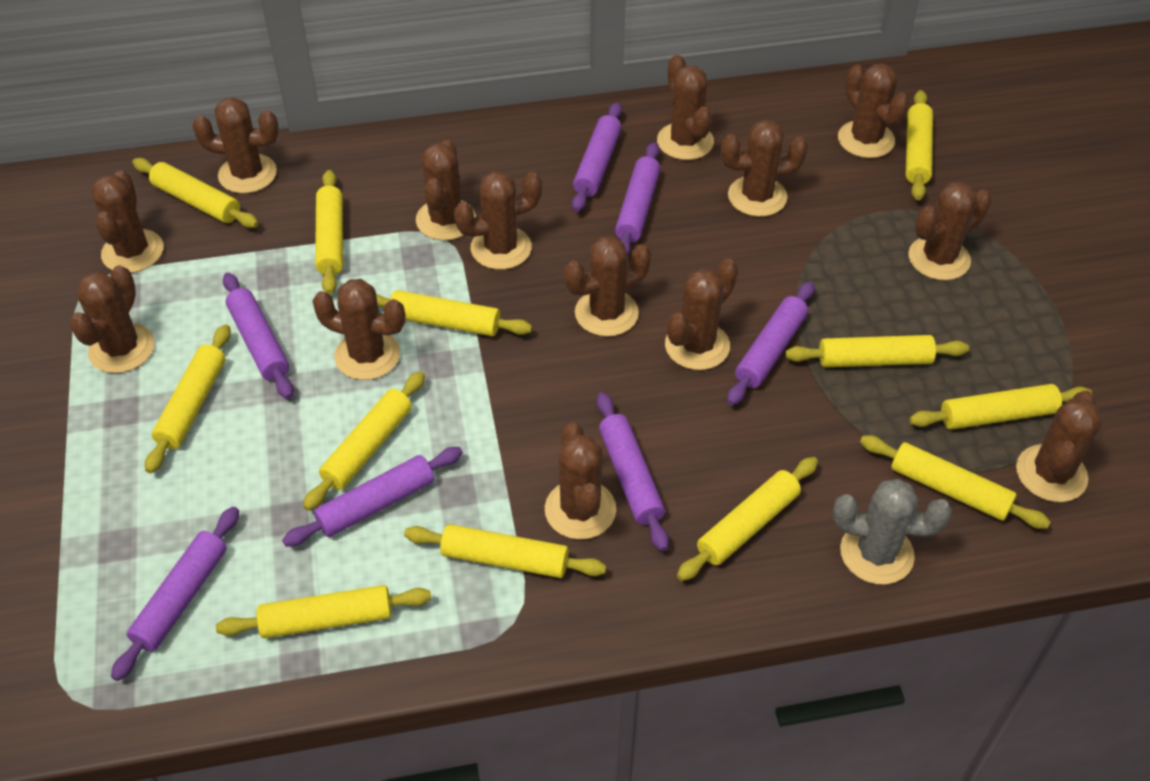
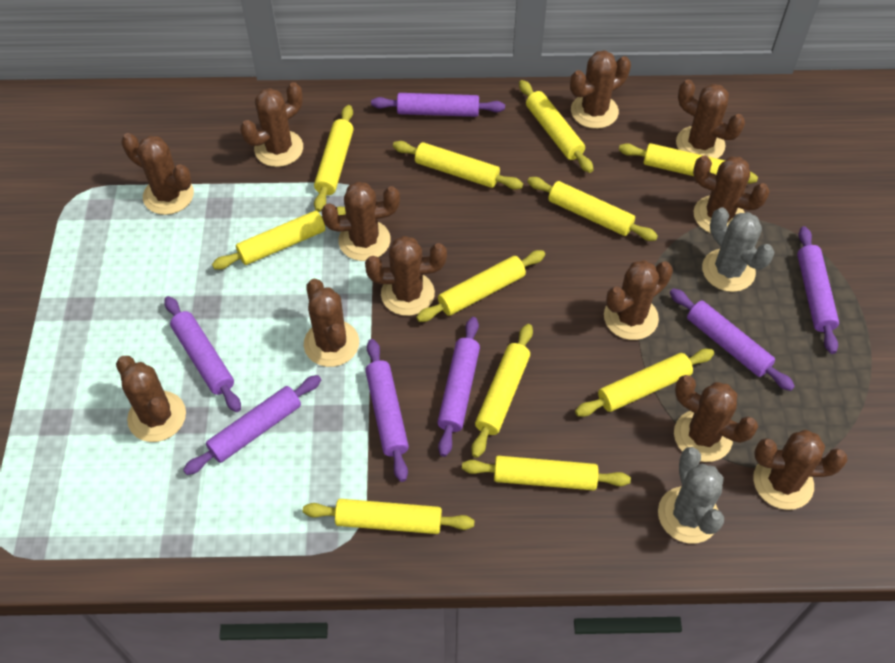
brown cactus: [70,265,155,373] [91,170,164,273] [192,97,279,193] [313,279,405,380] [416,140,476,240] [454,172,542,270] [545,423,616,540] [564,236,651,337] [657,55,714,160] [665,258,738,370] [721,120,808,217] [838,64,910,158] [908,182,991,280] [1016,391,1101,502] = 14 -> [116,356,186,442] [121,133,194,215] [240,82,303,167] [304,279,359,367] [321,181,400,261] [365,236,447,316] [570,50,631,129] [604,260,673,340] [674,375,758,462] [676,79,745,159] [693,155,770,233] [753,430,848,510] = 12
grey cactus: [833,479,952,585] = 1 -> [658,447,724,543] [702,208,775,292] = 2
yellow rolling pin: [132,158,259,228] [145,324,231,473] [216,585,431,638] [303,371,425,511] [315,170,343,294] [376,290,532,336] [404,524,606,578] [677,457,818,581] [785,335,969,367] [860,435,1051,529] [906,90,933,200] [909,384,1092,430] = 12 -> [212,207,346,270] [303,499,475,534] [314,105,353,212] [393,141,523,190] [416,250,545,322] [462,456,631,491] [471,324,533,458] [519,80,594,173] [527,177,658,241] [575,348,714,417] [619,143,758,184] = 11

